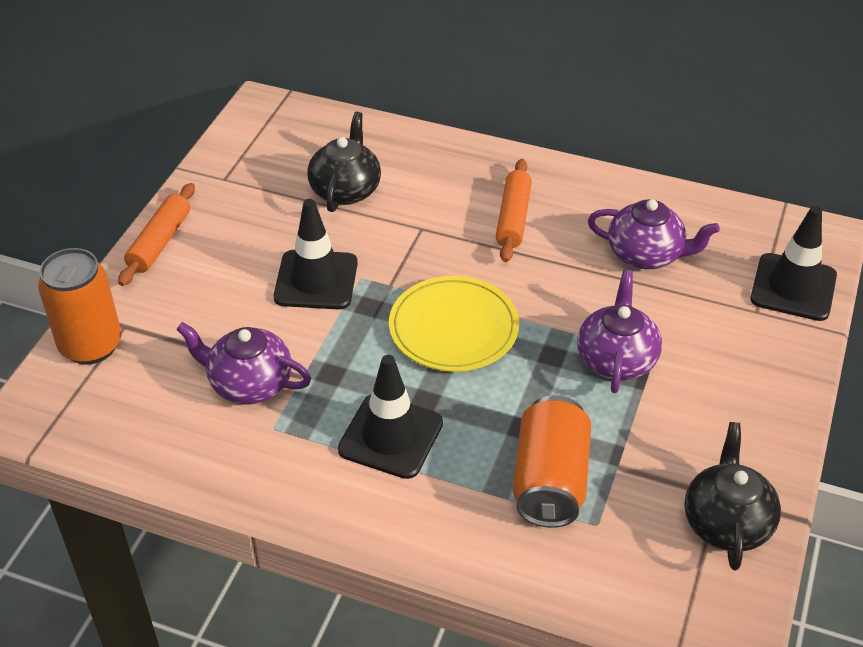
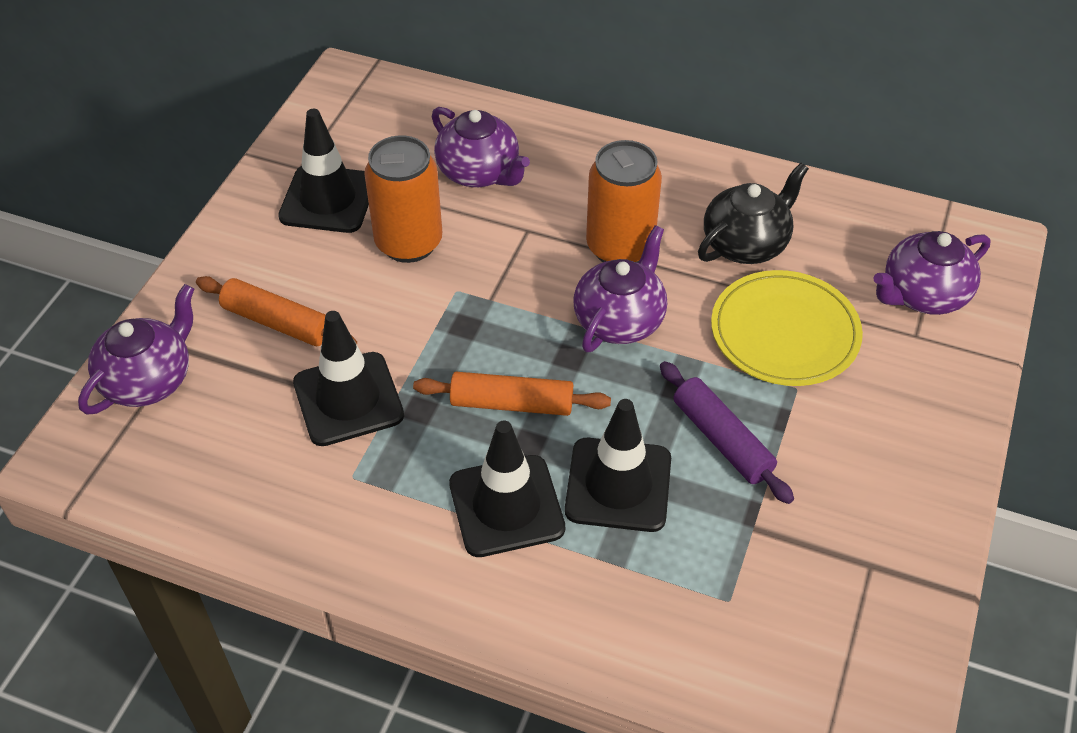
black teapot: [307,112,381,212] [684,422,781,570] = 2 -> [698,163,809,264] = 1
black traffic cone: [274,199,358,310] [338,355,443,479] [750,206,837,321] = 3 -> [278,109,369,233] [293,311,404,446] [449,421,565,557] [565,399,671,532] = 4
purple rolling pin: none = 0 -> [660,361,794,504] = 1
purple teapot: [176,322,311,404] [577,270,662,393] [588,199,720,269] = 3 -> [78,284,194,415] [432,107,530,187] [573,225,667,352] [874,231,990,315] = 4

